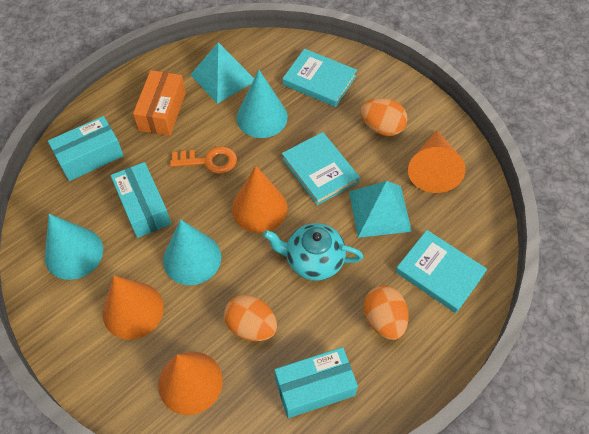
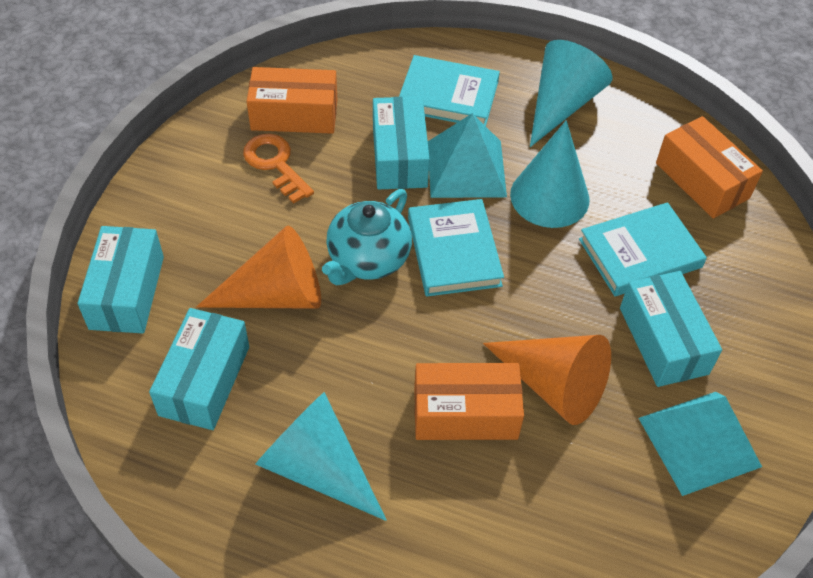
orange box: [133,70,186,136] = 1 -> [246,67,337,134] [414,363,524,440] [656,116,763,218] = 3
orange cone: [103,276,164,340] [158,352,223,415] [232,166,287,233] [408,130,465,193] = 4 -> [196,225,321,309] [483,335,611,425] = 2
orange egg: [224,295,277,341] [360,98,407,136] [364,285,409,340] = 3 -> none = 0
turquoise box: [48,116,124,181] [111,162,171,238] [274,347,358,418] = 3 -> [77,226,164,334] [149,308,249,430] [373,96,430,189] [620,271,722,387] = 4

